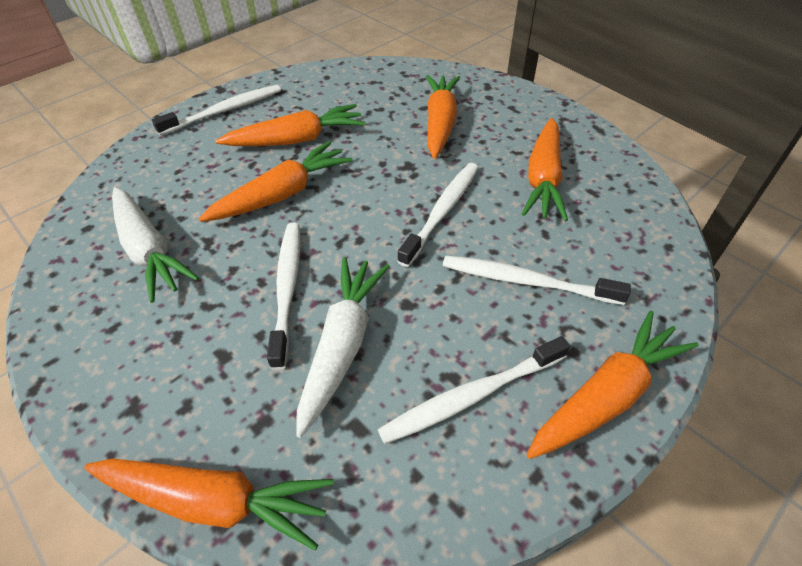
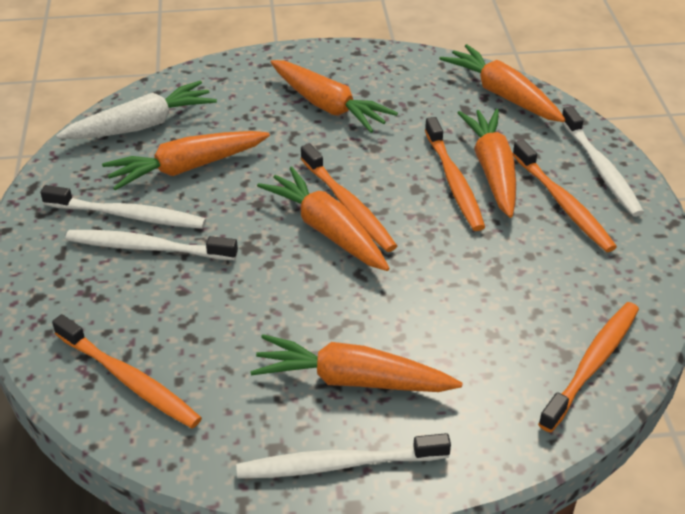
orange toothbrush: none = 0 -> [52,314,202,428] [301,144,397,252] [425,117,485,231] [513,140,617,252] [538,302,639,432] = 5
white carrot: [112,187,199,303] [296,257,390,438] = 2 -> [56,81,217,139] = 1
white toothbrush: [152,85,281,136] [267,223,300,370] [377,336,570,444] [397,163,479,267] [443,255,631,305] = 5 -> [40,185,206,229] [66,230,238,260] [236,433,451,479] [562,107,644,217] = 4

